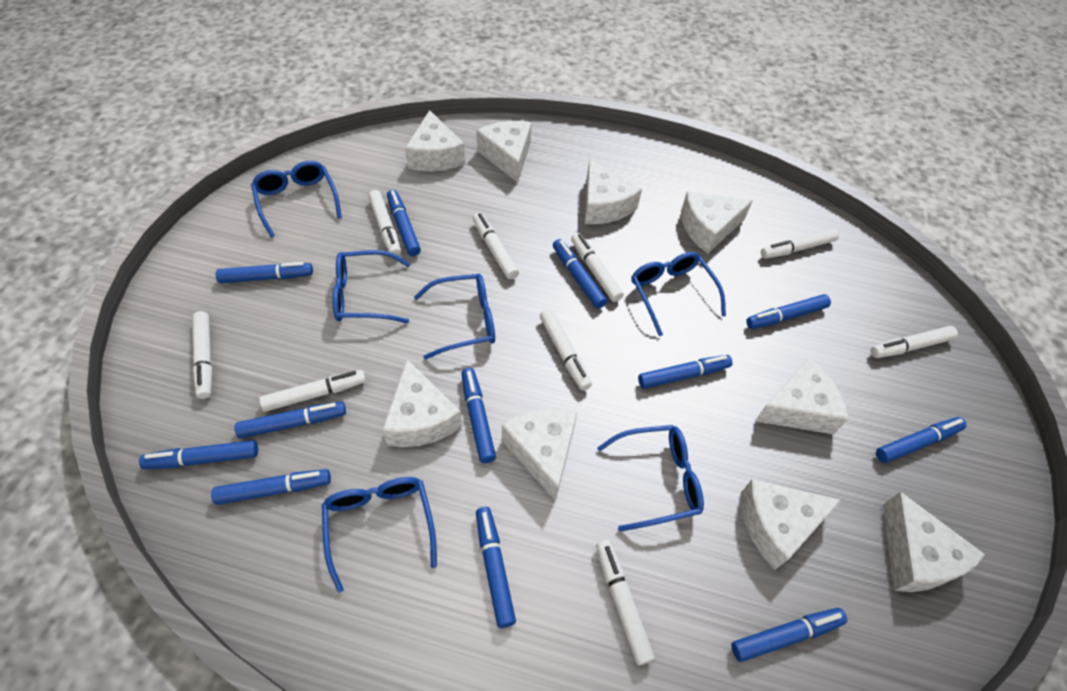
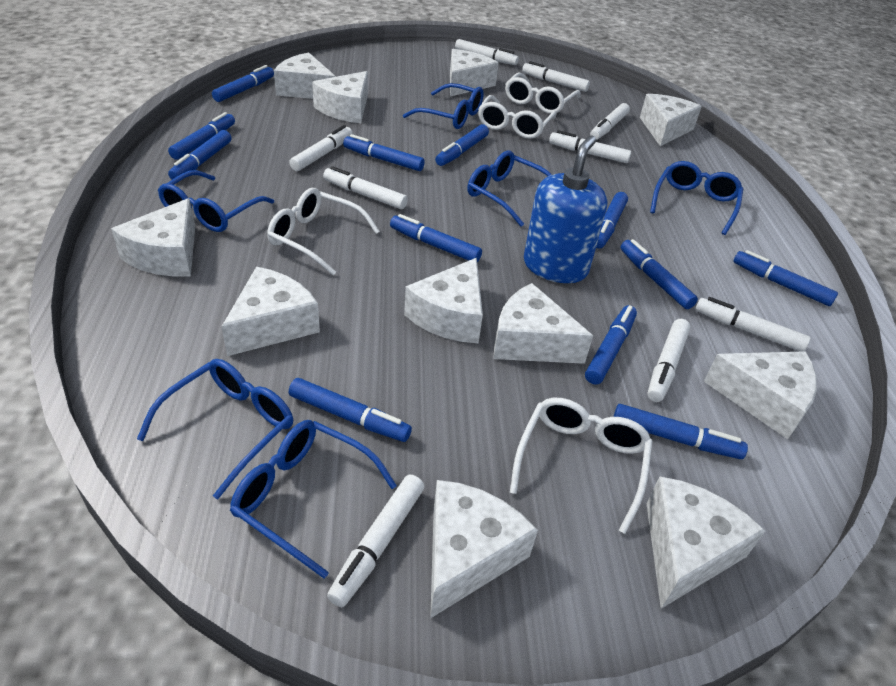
blue soap dispenser: none = 0 -> [524,136,607,283] = 1
white cheese: [382,359,462,447] [405,110,465,171] [476,121,532,183] [502,408,578,501] [585,159,642,224] [681,191,753,253] [741,479,841,570] [755,357,849,434] [883,492,985,592] = 9 -> [111,198,195,276] [221,267,320,356] [274,53,336,99] [312,71,368,123] [404,258,483,344] [430,480,538,619] [450,49,499,96] [493,283,593,364] [640,94,702,146] [646,477,765,609] [704,351,817,439] = 11
white glasses: none = 0 -> [267,188,380,275] [478,95,557,139] [505,73,581,114] [510,398,653,534] = 4

